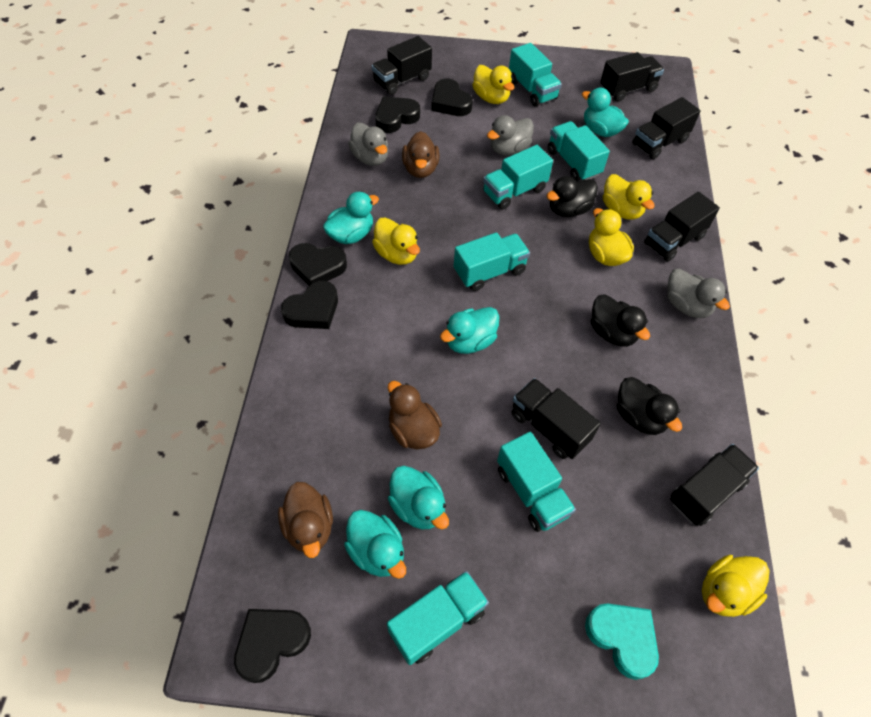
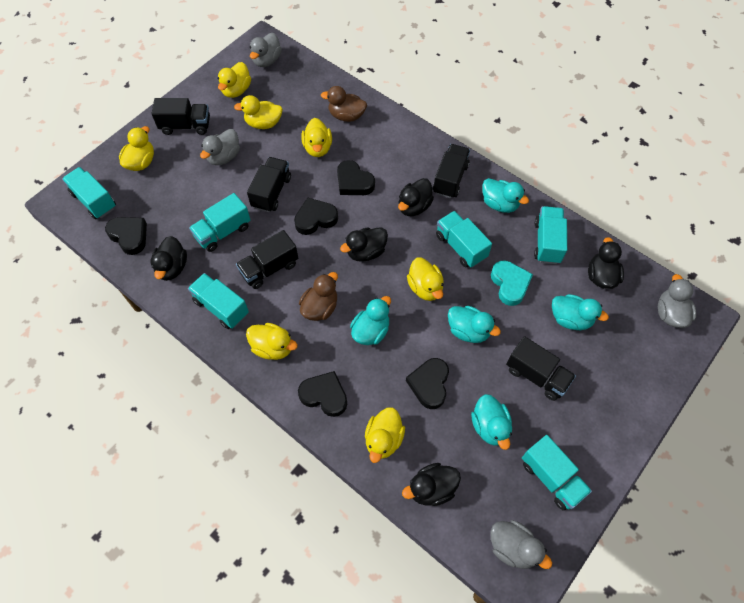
black duck: [546,176,598,217] [591,294,650,347] [617,377,682,435] = 3 -> [150,236,187,281] [340,227,388,262] [398,178,434,216] [402,463,461,506] [588,237,624,289] = 5
black truck: [372,36,432,95] [512,378,601,459] [600,52,664,102] [632,97,701,159] [644,192,720,262] [670,444,759,526] = 6 -> [152,98,210,135] [236,230,298,289] [247,157,291,212] [433,144,470,199] [506,336,576,401] = 5
brown duck: [278,482,333,558] [388,381,442,449] [402,131,440,178] = 3 -> [299,272,338,321] [321,86,367,122] = 2
grey duck: [348,123,388,166] [487,115,534,155] [667,269,730,318] = 3 -> [200,129,240,165] [250,33,282,67] [490,520,552,569] [658,274,696,328] = 4
yellow duck: [372,217,420,265] [472,65,514,104] [589,208,634,266] [603,174,655,220] [702,555,770,617] = 5 -> [119,126,154,171] [218,62,251,98] [234,95,283,129] [246,323,298,360] [301,118,332,157] [365,407,405,463] [407,258,444,301] = 7

